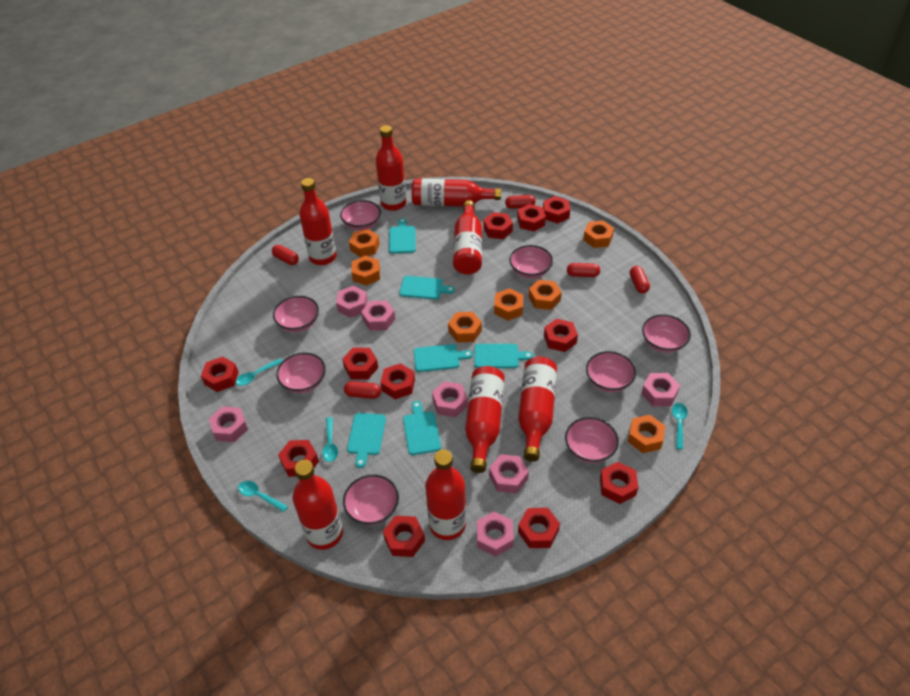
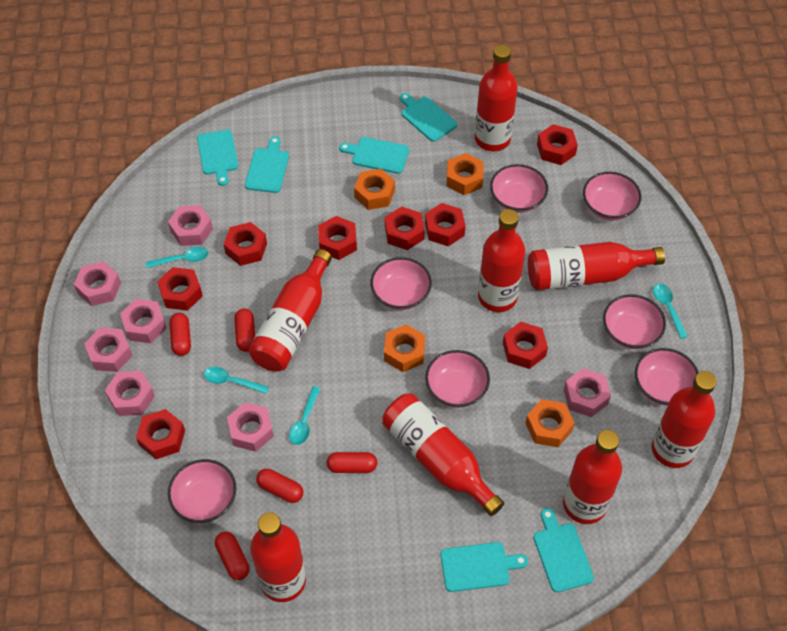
orange nut: [349,229,380,257] [351,255,380,286] [448,312,482,343] [494,288,524,320] [528,280,562,310] [583,221,614,248] [628,415,665,453] = 7 -> [354,169,395,210] [384,324,425,372] [446,153,484,195] [525,399,574,447] = 4
pink bowl: [273,296,319,332] [276,352,326,393] [340,200,381,230] [343,475,399,525] [509,245,553,279] [565,417,619,463] [586,351,636,392] [642,314,691,353] = 8 -> [168,459,236,523] [370,257,432,310] [425,350,490,408] [490,164,548,213] [583,172,641,221] [603,294,666,349] [635,348,699,406] = 7
red nut: [201,357,238,392] [278,440,319,477] [342,348,378,380] [381,363,415,400] [383,516,425,557] [483,212,513,239] [517,204,546,232] [518,508,560,548] [543,196,570,224] [544,319,578,352] [600,462,639,504] = 11 -> [136,409,185,459] [157,267,203,311] [224,222,267,266] [318,216,357,260] [385,206,425,250] [425,203,465,246] [503,322,548,369] [537,124,578,165] = 8

